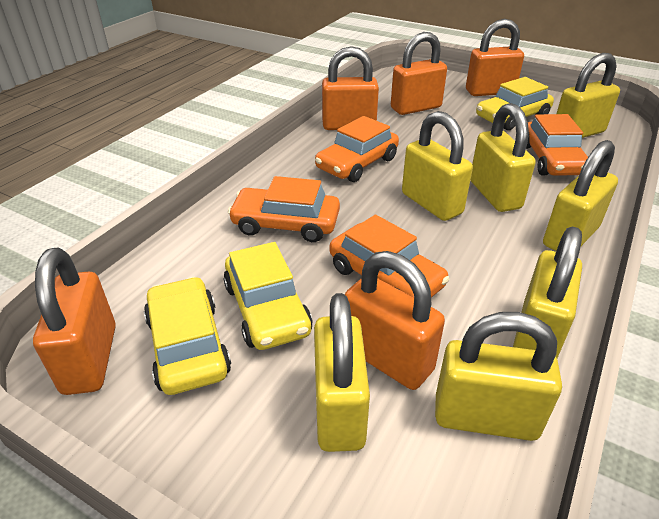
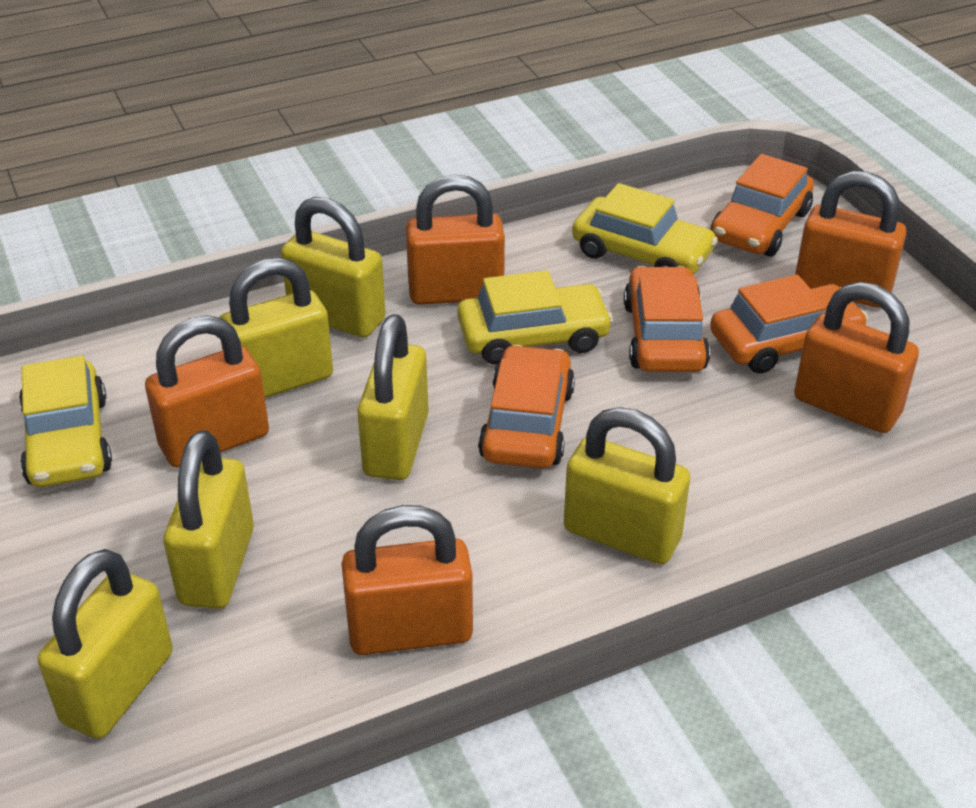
yellow padlock: [314,293,370,452] [402,111,473,221] [435,312,562,441] [471,103,536,212] [513,227,582,358] [543,140,618,251] [556,53,620,138] = 7 -> [38,549,173,739] [164,430,254,609] [219,258,333,398] [281,197,386,338] [357,314,429,480] [564,407,690,564] = 6

